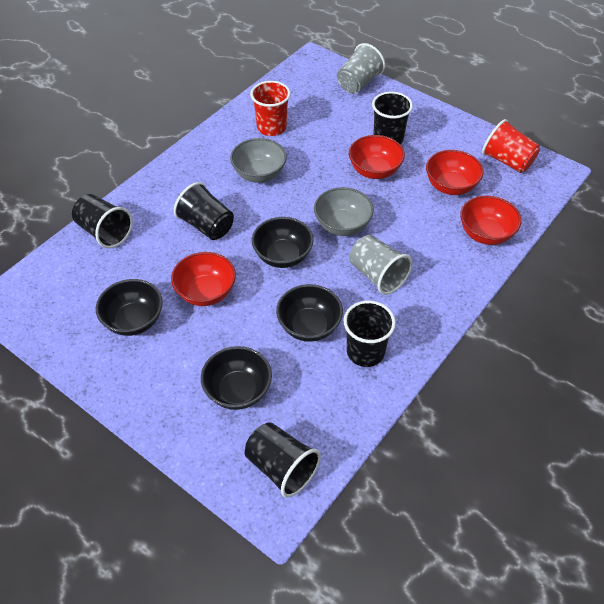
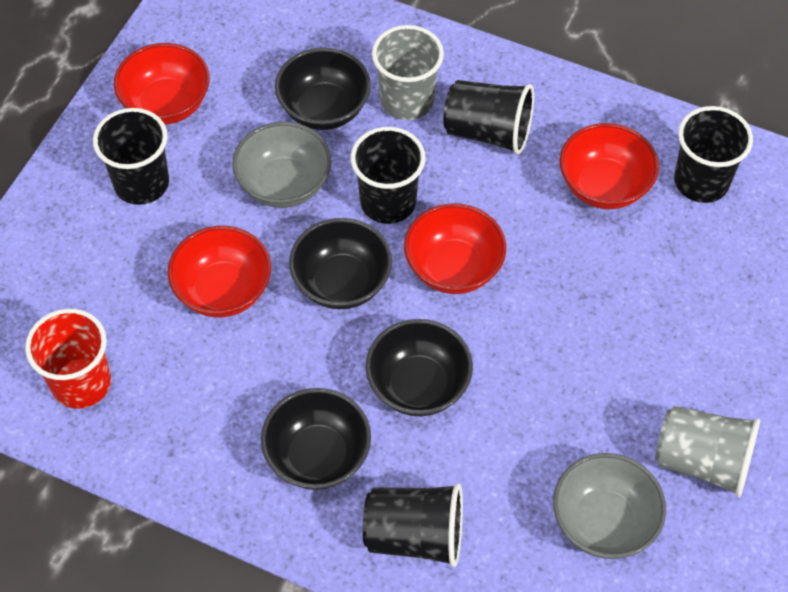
red cup: [250,81,291,136] [482,119,540,173] = 2 -> [25,309,111,409] = 1

